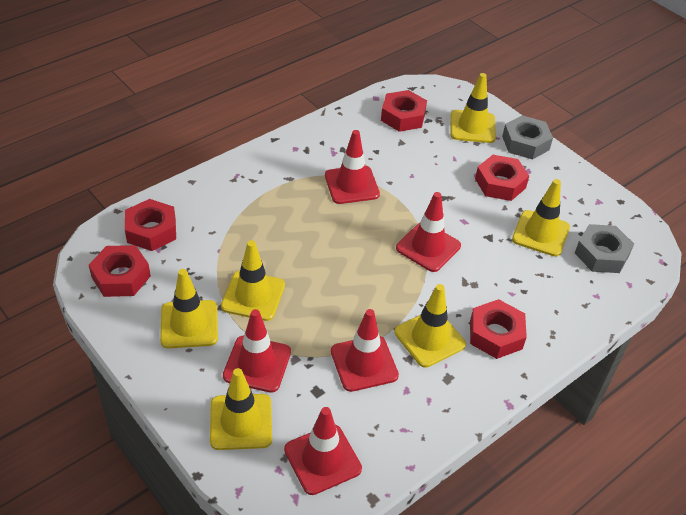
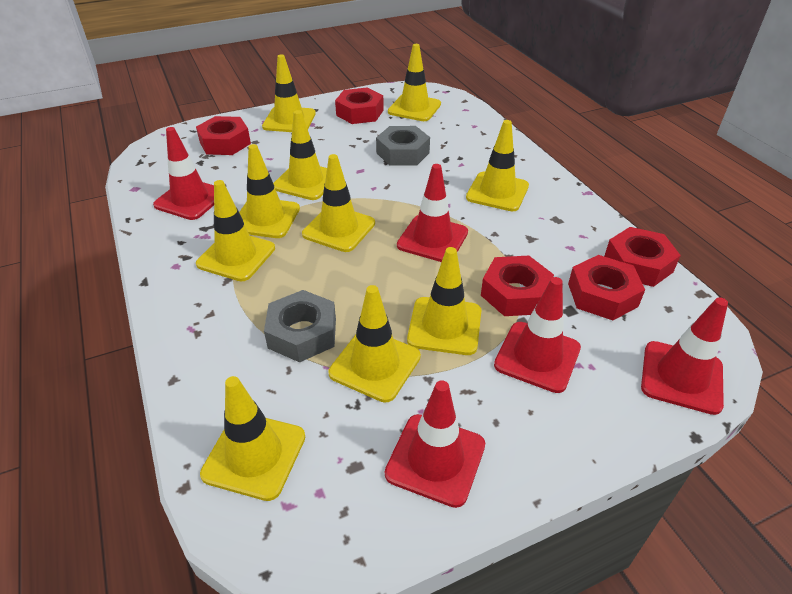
yellow traffic cone: [160,269,218,348] [210,368,272,450] [221,240,285,321] [395,284,466,368] [451,73,496,143] [512,179,570,257] = 6 -> [196,180,275,282] [200,376,305,501] [239,144,300,238] [262,54,316,132] [273,110,327,200] [302,154,375,252] [328,285,421,403] [388,44,441,121] [407,247,481,355] [466,120,529,211] = 10

